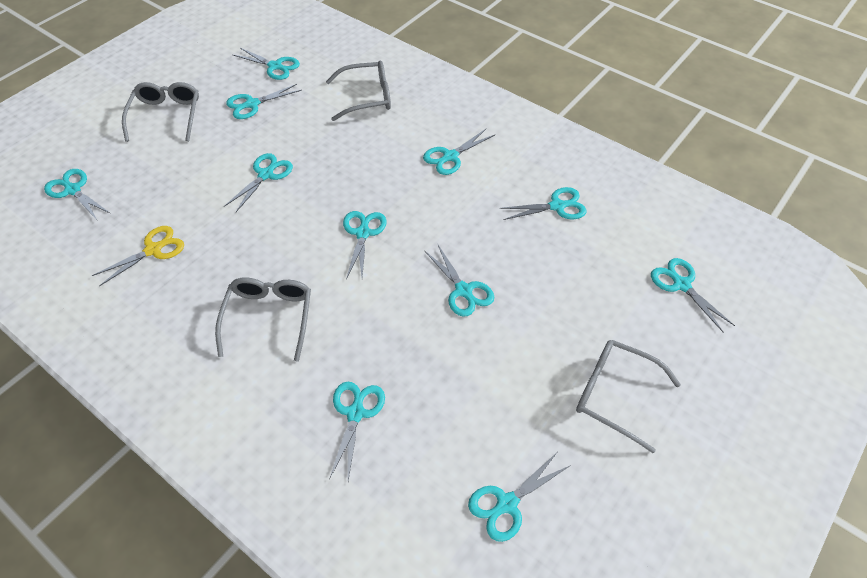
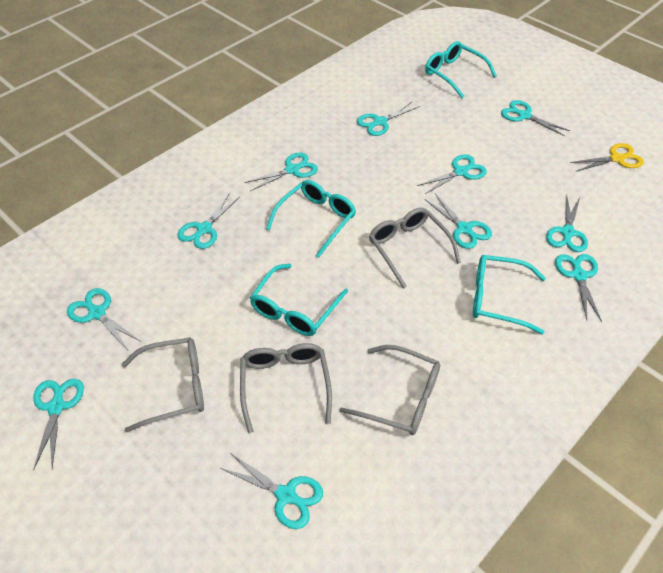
turquoise glasses: none = 0 -> [250,264,348,336] [266,180,356,258] [425,41,497,98] [473,255,546,334] = 4

